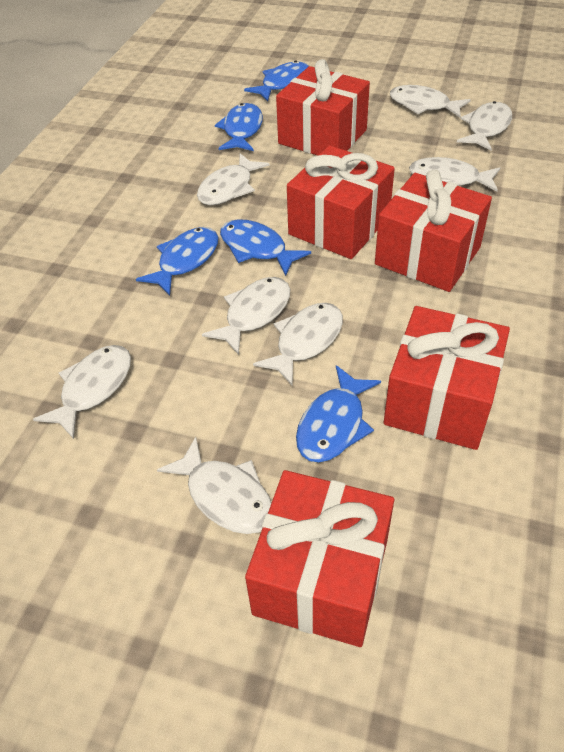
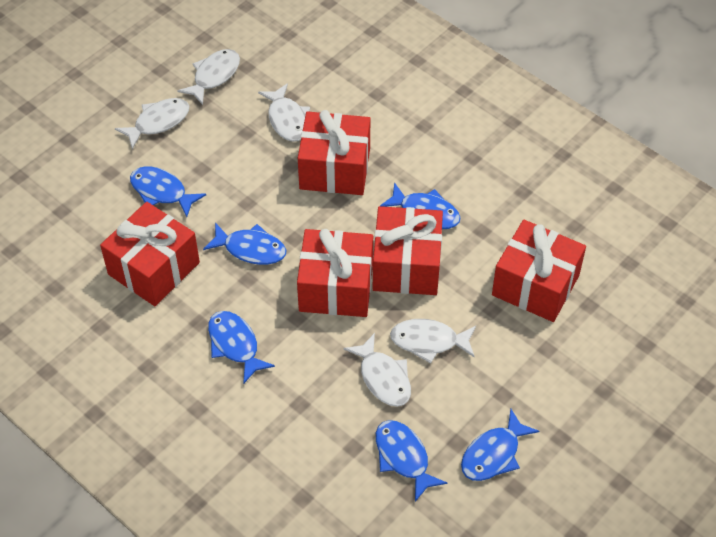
blue fish: [136,227,218,295] [215,103,263,151] [220,219,311,276] [244,61,309,101] [296,365,381,462] = 5 -> [130,167,206,217] [203,223,286,265] [208,311,275,383] [376,420,447,502] [380,182,460,229] [461,409,539,481] = 6
white fish: [33,345,131,439] [157,437,271,534] [197,153,270,205] [202,277,290,355] [253,303,343,386] [390,85,471,118] [409,157,500,192] [457,101,512,151] = 8 -> [115,98,189,149] [177,49,240,105] [258,83,310,142] [344,333,411,407] [390,319,476,364] = 5

